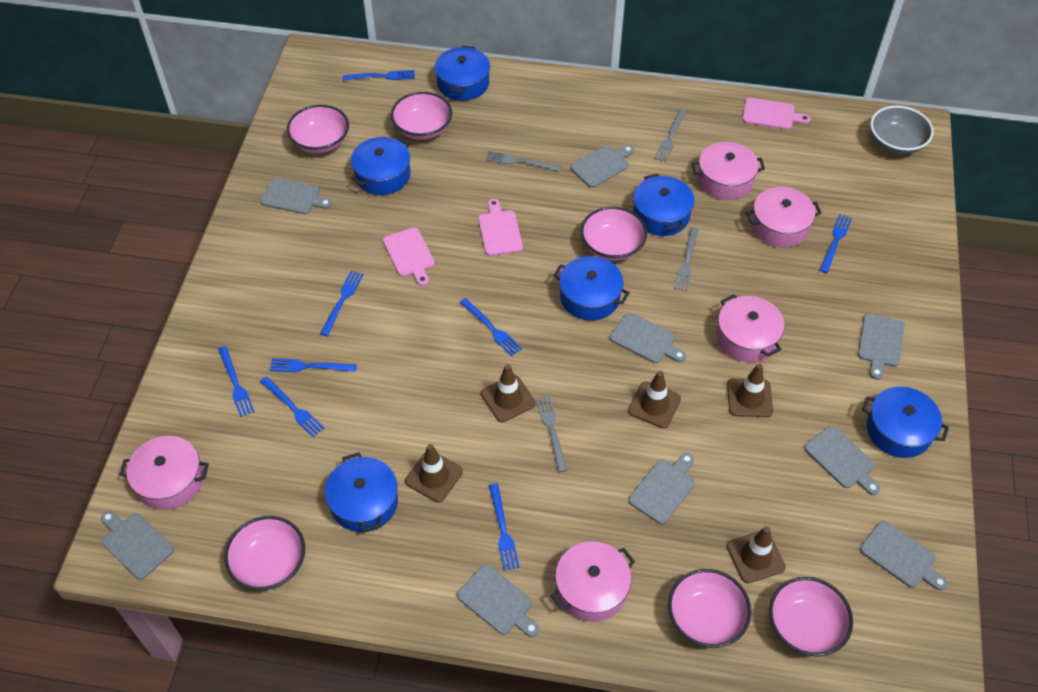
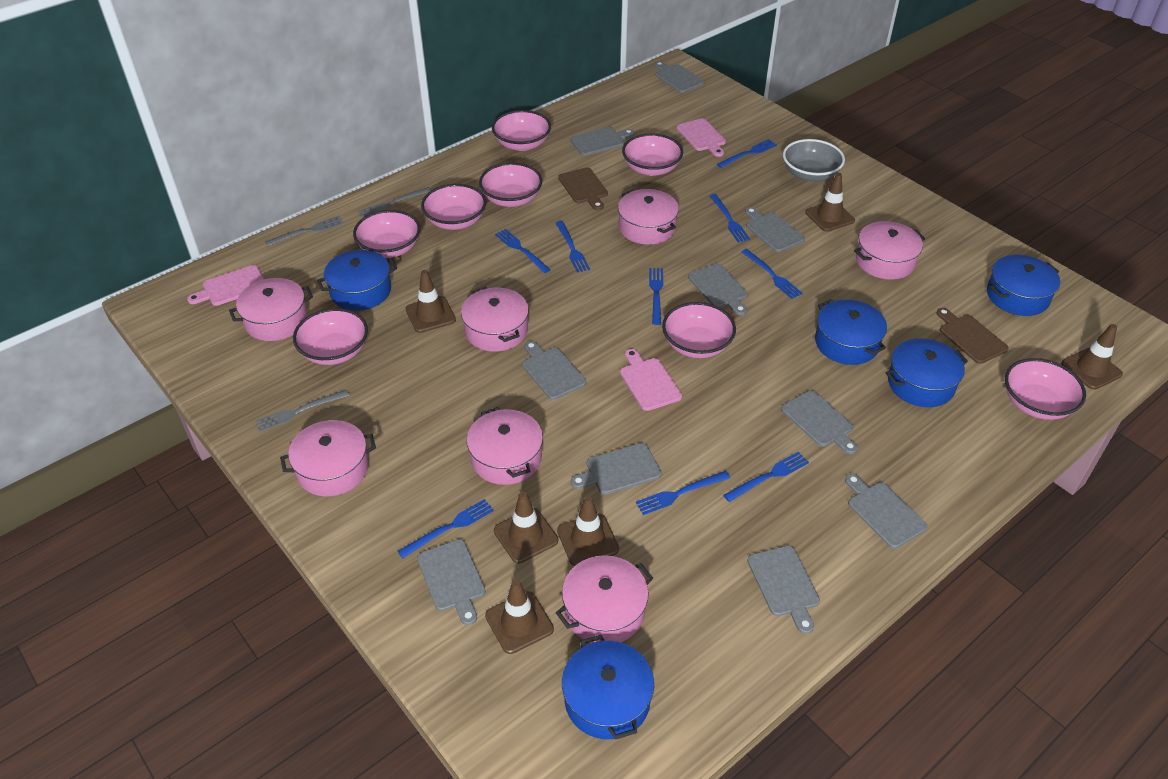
blue fork: [218,346,255,417] [260,376,325,437] [270,358,357,372] [320,271,364,336] [343,70,415,80] [460,298,522,356] [489,483,520,571] [820,214,852,273] = 8 -> [398,499,494,558] [495,229,551,273] [556,221,590,273] [636,471,730,515] [649,268,663,325] [709,194,750,243] [717,139,777,168] [723,452,809,502] [741,249,803,299] = 9
blue pot: [325,452,398,532] [351,137,410,195] [435,46,490,101] [553,256,630,320] [633,174,695,236] [862,387,949,458] = 6 -> [317,250,397,311] [562,635,654,740] [815,299,887,365] [885,339,968,407] [987,255,1060,316] = 5
brown cutting board: none = 0 -> [558,168,608,210] [936,308,1009,364] = 2
brown traffic cone: [405,444,463,503] [481,364,535,422] [628,371,681,428] [727,364,773,417] [727,526,786,583] = 5 -> [406,270,456,333] [485,579,554,654] [494,491,558,563] [557,496,619,566] [805,173,855,232] [1061,324,1123,390] = 6
grey cutting board: [101,511,174,580] [260,177,332,214] [457,564,539,637] [570,145,634,188] [610,312,686,363] [629,453,695,524] [804,426,880,495] [858,314,905,380] [860,521,948,591] = 9 -> [417,539,486,625] [522,341,586,400] [570,127,634,156] [571,443,662,495] [654,61,704,93] [688,264,748,316] [745,207,805,252] [747,546,820,634] [781,390,858,454] [845,474,928,549] = 10
grey fork: [486,151,561,171] [536,395,567,472] [654,109,686,162] [674,227,699,291] = 4 -> [256,390,350,432] [265,216,344,246] [358,187,431,218] = 3
pink bowl: [224,516,305,591] [287,105,349,154] [391,92,452,140] [581,206,647,261] [668,569,751,648] [769,577,853,657] = 6 -> [293,308,368,365] [353,210,420,258] [421,184,486,230] [479,163,542,207] [492,110,551,151] [622,133,683,176] [662,302,736,358] [1005,358,1086,420] = 8
pink pot: [119,436,209,510] [550,541,635,622] [692,142,765,200] [716,294,784,362] [746,187,821,248] = 5 -> [229,278,313,341] [280,420,376,497] [461,287,529,352] [467,407,543,485] [556,555,653,643] [618,189,679,245] [854,221,925,280] = 7

